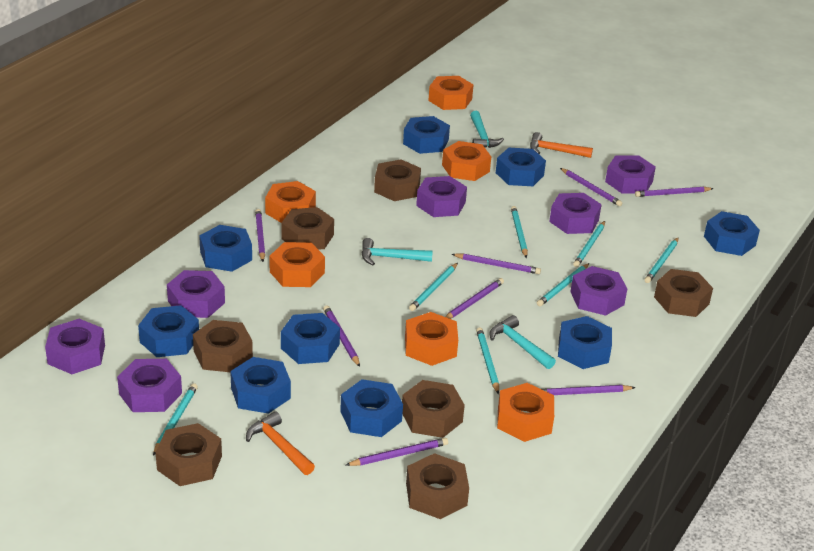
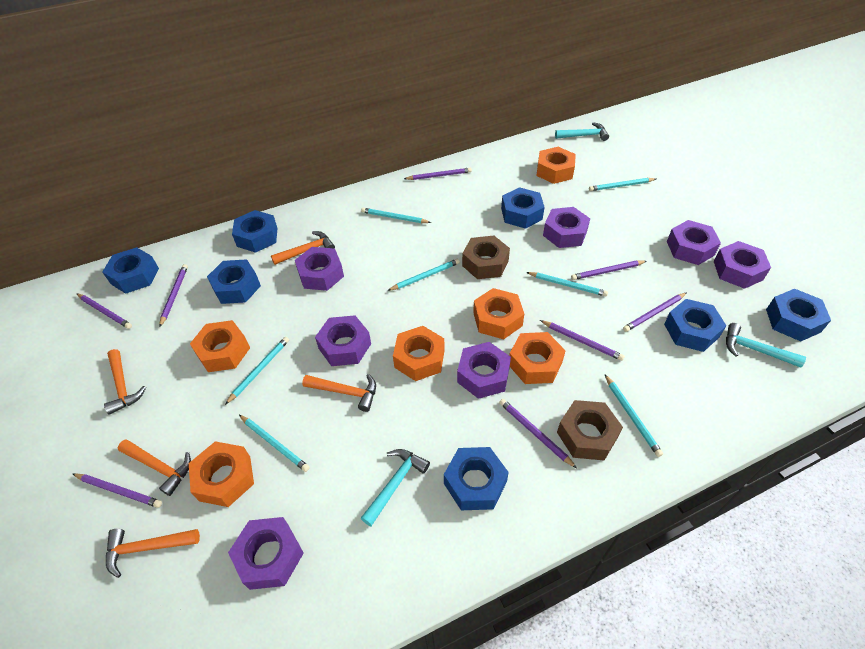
blue nut: [138,305,199,357] [199,225,252,272] [230,357,291,414] [281,313,340,364] [340,379,403,437] [403,116,450,154] [496,147,546,186] [558,316,612,369] [704,211,760,256] = 9 -> [103,247,159,294] [207,259,261,304] [232,210,277,253] [444,447,509,510] [501,187,545,229] [664,299,726,352] [766,289,831,342] = 7
brown nut: [155,423,222,486] [193,320,253,372] [281,207,334,250] [374,160,421,201] [402,380,465,438] [406,453,469,519] [654,269,713,317] = 7 -> [462,235,510,279] [557,400,623,460] = 2
orange hammer: [246,411,315,475] [530,132,593,158] = 2 -> [104,349,146,415] [106,529,200,578] [118,439,191,496] [271,231,335,265] [302,374,376,412] = 5

